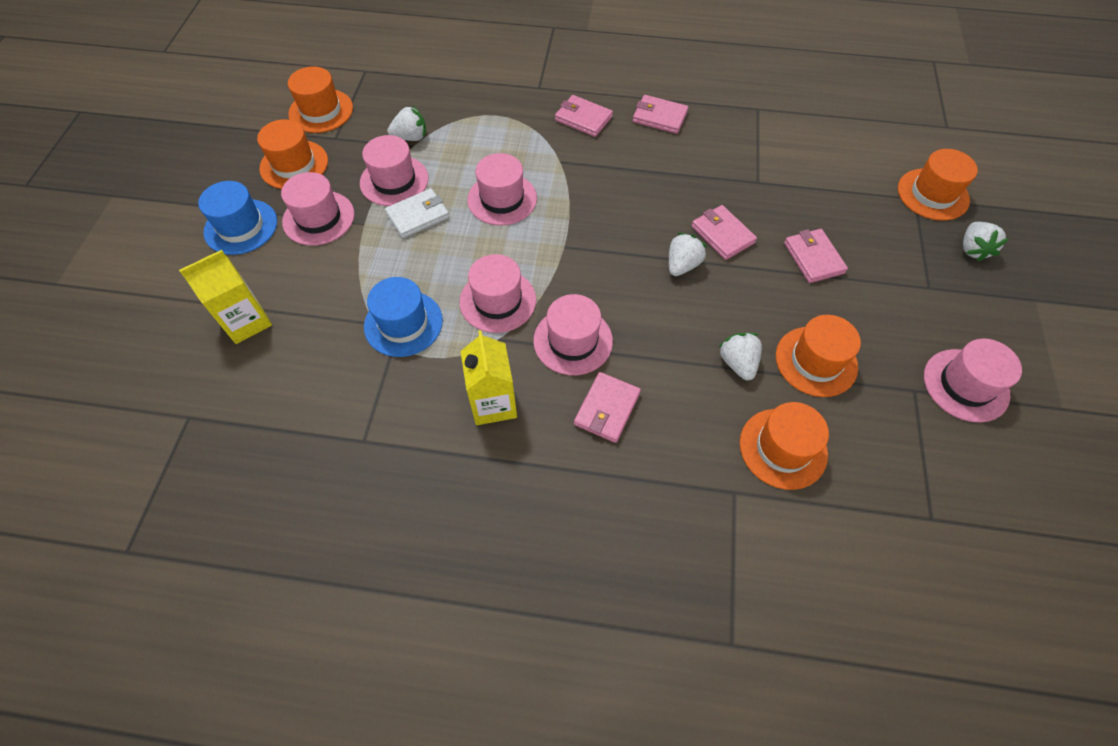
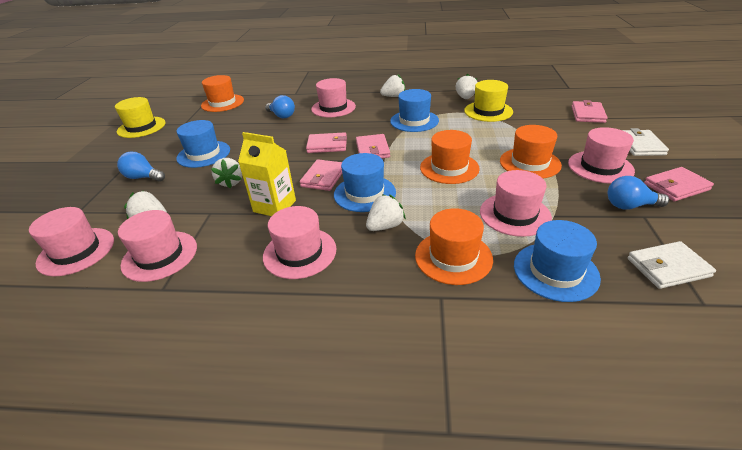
blue hat: [198,181,277,255] [364,277,443,357] = 2 -> [176,120,230,168] [334,153,396,212] [390,89,439,132] [514,220,601,302] = 4
blue light bulb: none = 0 -> [117,152,165,182] [265,95,295,118] [607,176,669,210] = 3
orange hat: [257,119,328,189] [288,66,353,133] [740,402,829,490] [776,315,861,397] [898,149,978,221] = 5 -> [201,75,244,112] [415,208,493,285] [420,130,480,184] [500,125,562,178] = 4
white strawberry: [387,106,426,141] [669,233,707,276] [719,333,762,380] [963,222,1009,262] = 4 -> [124,191,167,219] [211,158,242,188] [366,194,406,231] [380,75,405,97] [456,74,477,99] = 5
white wallet: [385,188,449,238] = 1 -> [622,128,669,156] [627,241,716,289] = 2
yellow carton: [179,250,272,344] [460,330,517,425] = 2 -> [238,132,296,216] = 1
yellow hat: none = 0 -> [115,97,165,138] [464,80,513,122] = 2

